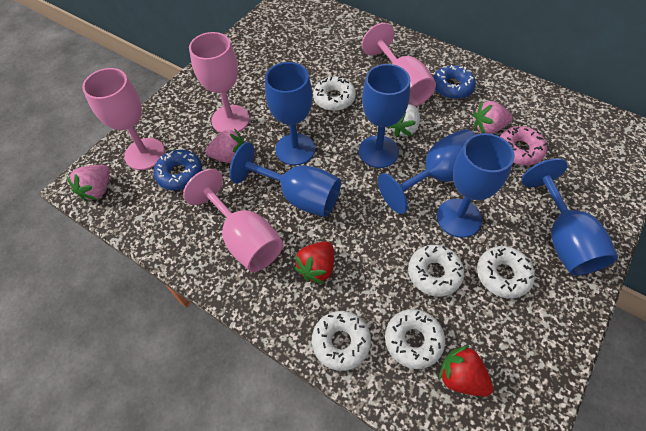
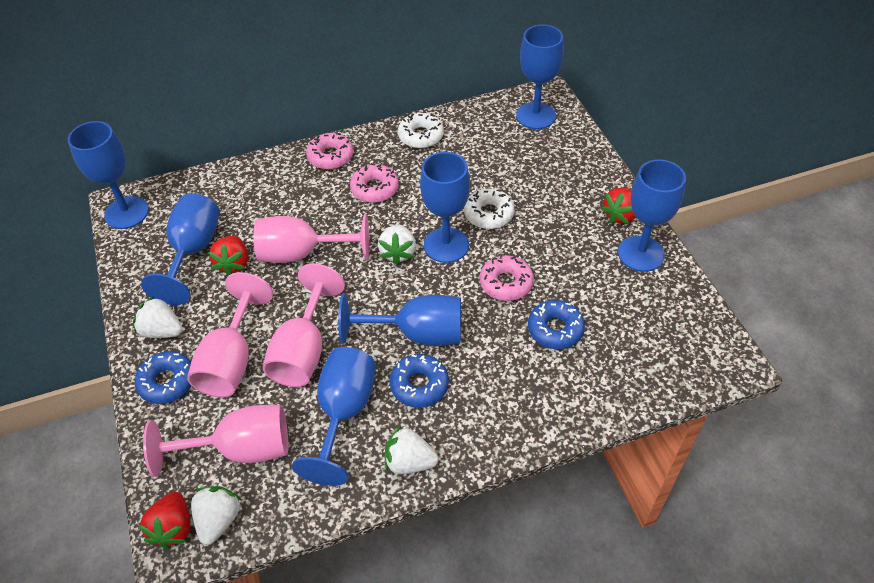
blue donut: [154,150,202,190] [433,65,476,99] = 2 -> [135,351,191,404] [390,354,449,408] [528,300,585,349] = 3
blue goblet: [230,142,341,217] [265,62,315,165] [359,64,410,168] [378,129,476,214] [437,133,515,238] [521,158,618,276] = 6 -> [68,121,149,229] [141,193,219,305] [292,347,376,486] [338,293,461,346] [420,152,470,263] [516,25,564,129] [618,159,686,272] = 7
pink donut: [500,126,547,165] = 1 -> [306,133,354,169] [350,163,399,203] [480,255,534,301] = 3
pink strawberry: [66,165,110,201] [206,128,244,163] [473,101,513,134] = 3 -> none = 0
red strawberry: [294,241,334,284] [439,345,493,397] = 2 -> [138,492,191,549] [208,235,248,275] [601,188,636,224] = 3
white donut: [312,311,371,371] [313,76,356,111] [385,309,445,369] [408,245,464,297] [477,246,535,298] = 5 -> [398,113,444,148] [464,189,515,229] = 2
white strawberry: [389,104,420,137] = 1 -> [133,296,182,338] [191,486,241,545] [378,225,416,265] [385,426,439,474] = 4

